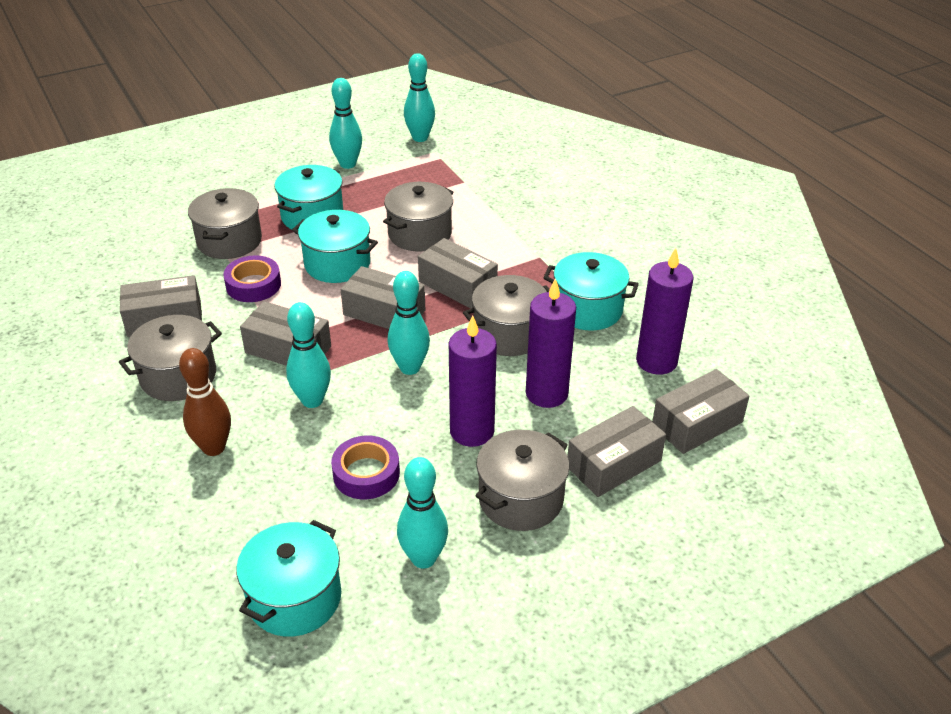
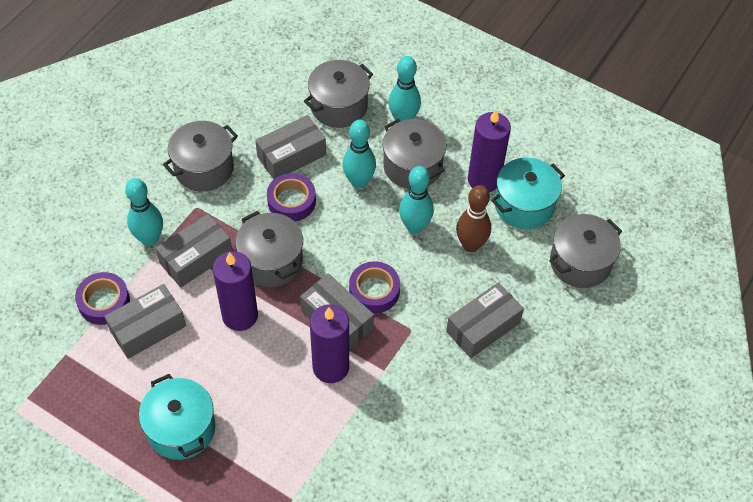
grey box: [120,275,202,337] [240,301,331,366] [341,266,425,329] [418,238,498,309] [568,406,666,497] [652,369,750,454] = 6 -> [104,284,186,359] [156,214,232,288] [255,115,326,179] [300,273,374,350] [446,282,524,358] = 5
purple tape: [223,255,281,302] [331,435,400,499] = 2 -> [75,272,130,325] [267,173,316,221] [349,262,400,313] = 3
turquoise bowling pin: [286,302,331,408] [329,78,362,169] [388,271,430,375] [397,457,448,569] [404,53,435,142] = 5 -> [125,178,163,246] [343,120,376,188] [388,56,421,121] [399,166,434,234] = 4
turquoise pot: [236,520,341,637] [274,165,343,230] [292,210,378,283] [543,252,639,330] = 4 -> [139,374,215,460] [491,157,565,229] = 2

